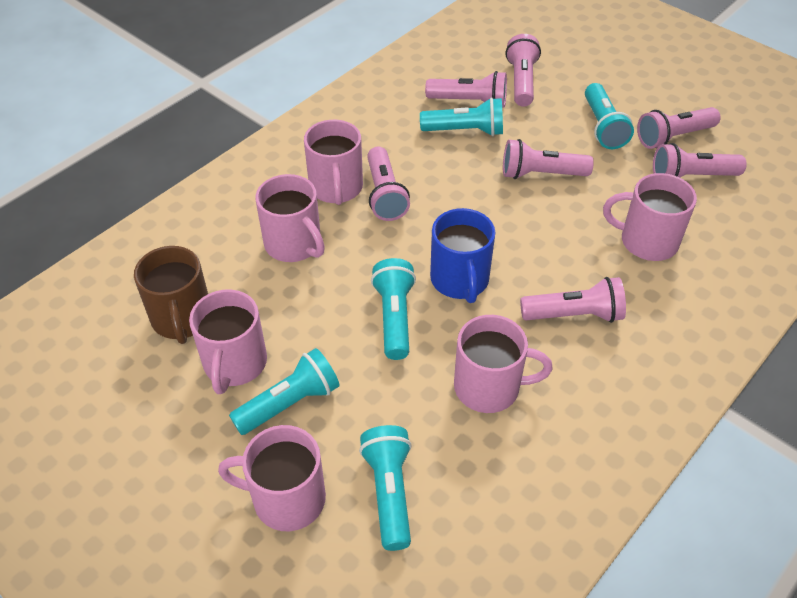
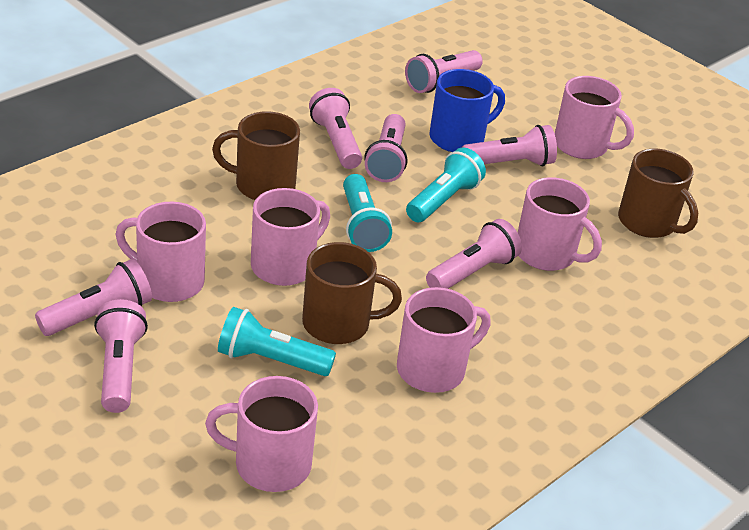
brown mug: [134,246,208,344] = 1 -> [212,111,300,200] [302,242,402,344] [618,148,698,238] = 3
turquoise flashlight: [229,348,340,435] [359,425,412,551] [371,258,416,360] [420,97,503,136] [585,83,634,149] = 5 -> [218,307,336,376] [343,174,392,252] [406,147,486,222] = 3

